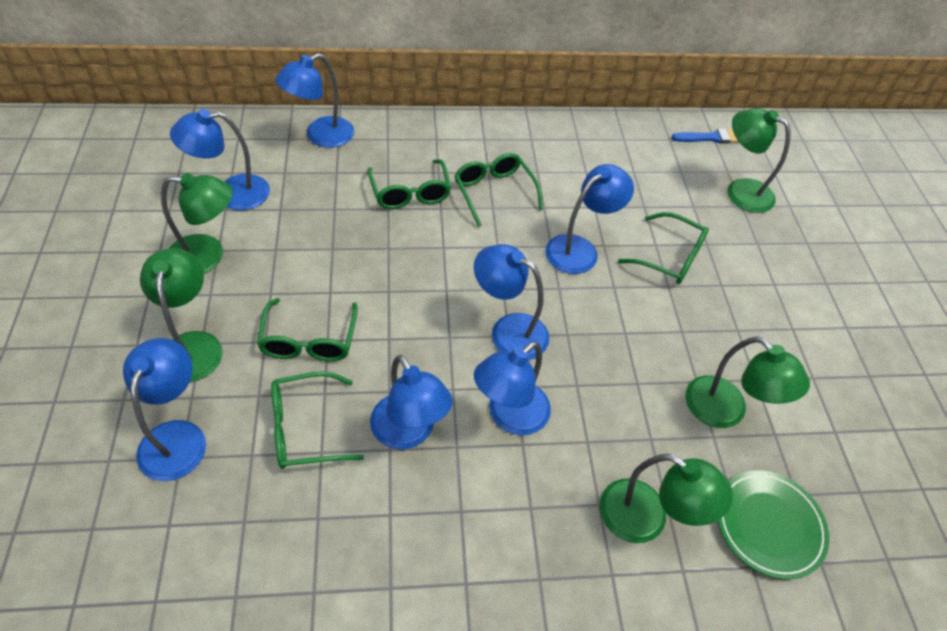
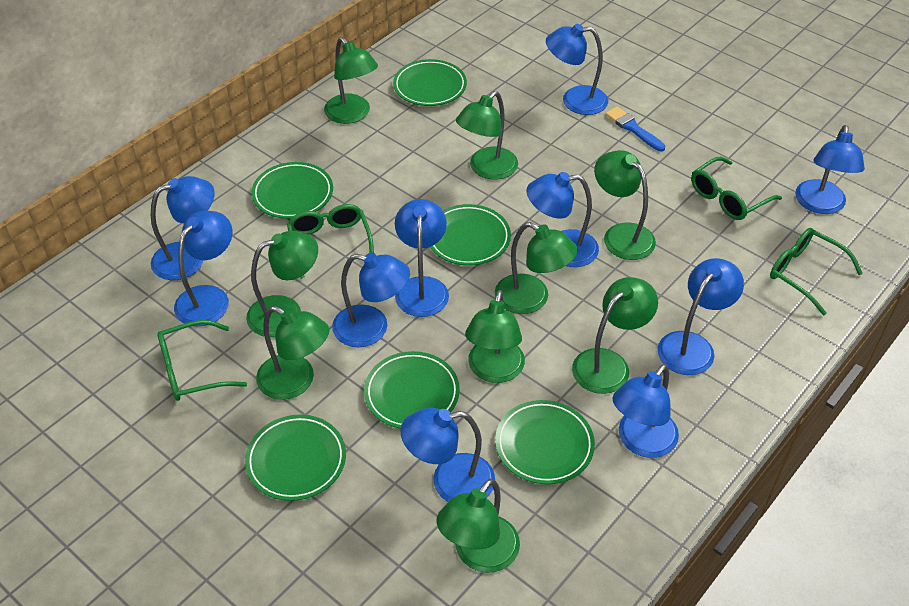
blue lamp: [123,338,206,481] [170,109,270,210] [275,53,354,148] [370,355,453,450] [474,244,549,360] [474,341,551,435] [545,164,634,274] = 7 -> [151,176,215,280] [174,211,232,327] [332,252,410,347] [395,199,449,317] [401,408,495,502] [527,172,599,267] [546,24,608,115] [613,364,679,458] [658,258,744,375] [795,125,865,214] = 10
green glasses: [257,298,358,361] [271,371,364,469] [367,159,451,209] [454,153,543,227] [618,212,709,284] = 5 -> [157,320,247,401] [287,204,374,279] [691,157,782,220] [770,228,863,315] = 4
green lamp: [140,248,223,382] [161,173,233,273] [599,454,733,543] [685,336,810,428] [728,108,791,213] = 5 -> [246,231,318,337] [256,306,329,400] [324,37,378,124] [437,479,520,573] [456,91,518,180] [465,290,525,383] [495,222,578,314] [572,277,658,394] [594,150,656,260] = 9
green plate: [718,470,829,580] = 1 -> [245,415,346,501] [251,162,333,219] [364,351,460,429] [393,59,467,106] [430,204,511,266] [495,400,595,484] = 6

